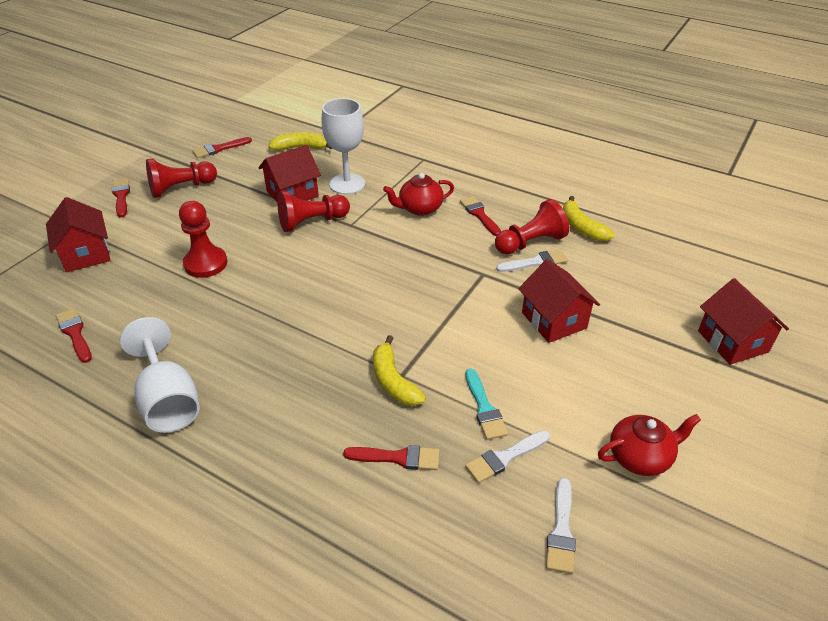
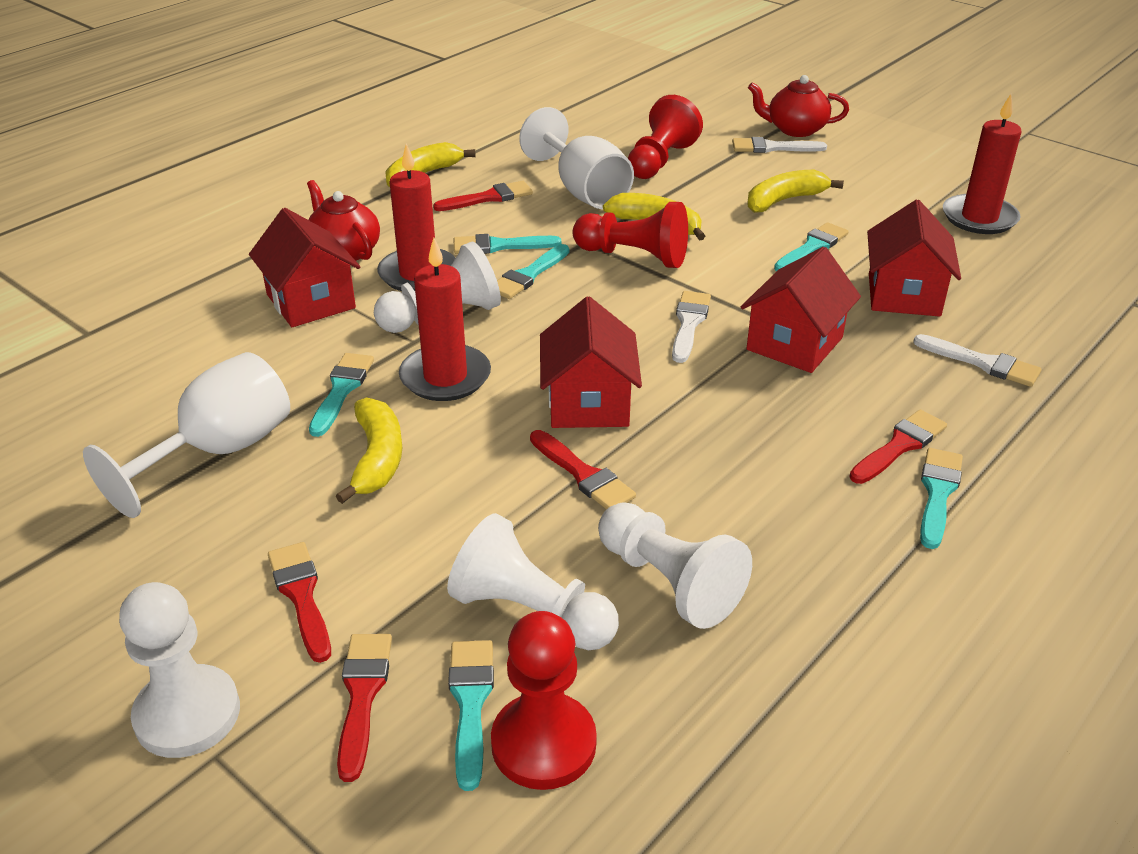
red candle: none = 0 -> [377,144,456,291] [399,237,491,401] [943,94,1021,234] = 3
red pawn: [146,159,217,198] [179,201,227,278] [277,191,350,232] [495,199,569,255] = 4 -> [491,611,597,790] [573,202,688,268] [628,95,703,179] = 3
turquoise brush: [465,369,508,440] = 1 -> [309,353,374,437] [448,640,494,791] [453,234,561,254] [497,244,569,299] [774,222,849,271] [920,448,963,549] = 6
white pawn: none = 0 -> [119,582,240,758] [374,242,501,333] [447,513,619,650] [598,502,752,629] = 4
yellow banana: [268,132,333,151] [373,335,426,406] [563,196,615,241] = 3 -> [336,397,402,504] [385,142,476,187] [603,193,705,240] [748,170,844,213] = 4

